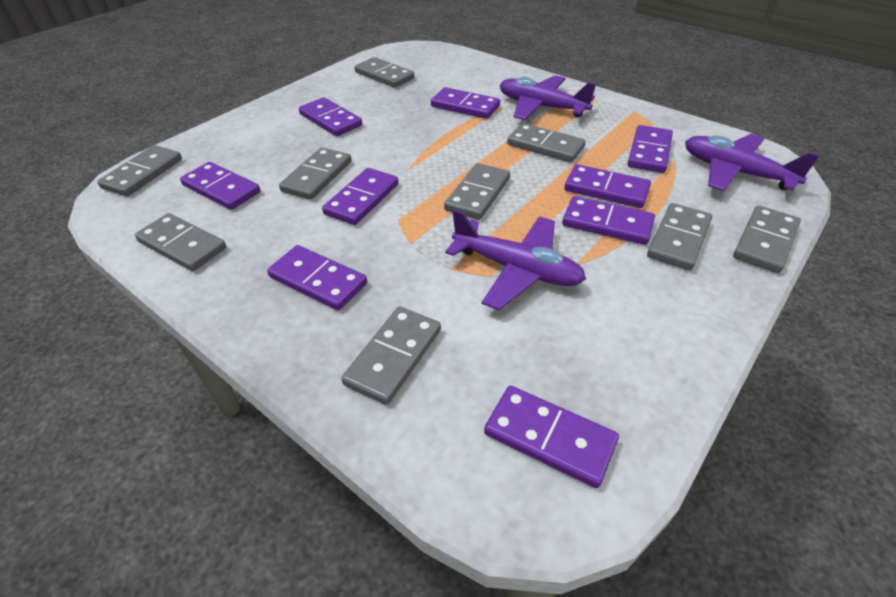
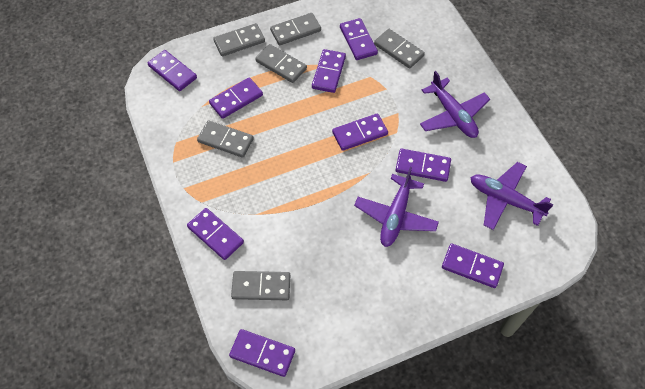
grey domino: [97,145,182,197] [135,213,226,271] [279,147,351,200] [341,306,441,405] [354,57,414,88] [444,163,510,220] [507,123,586,162] [647,203,712,270] [733,205,801,273] = 9 -> [197,120,254,158] [213,23,265,56] [231,271,290,300] [255,44,307,83] [270,13,321,45] [374,29,425,69] = 6

